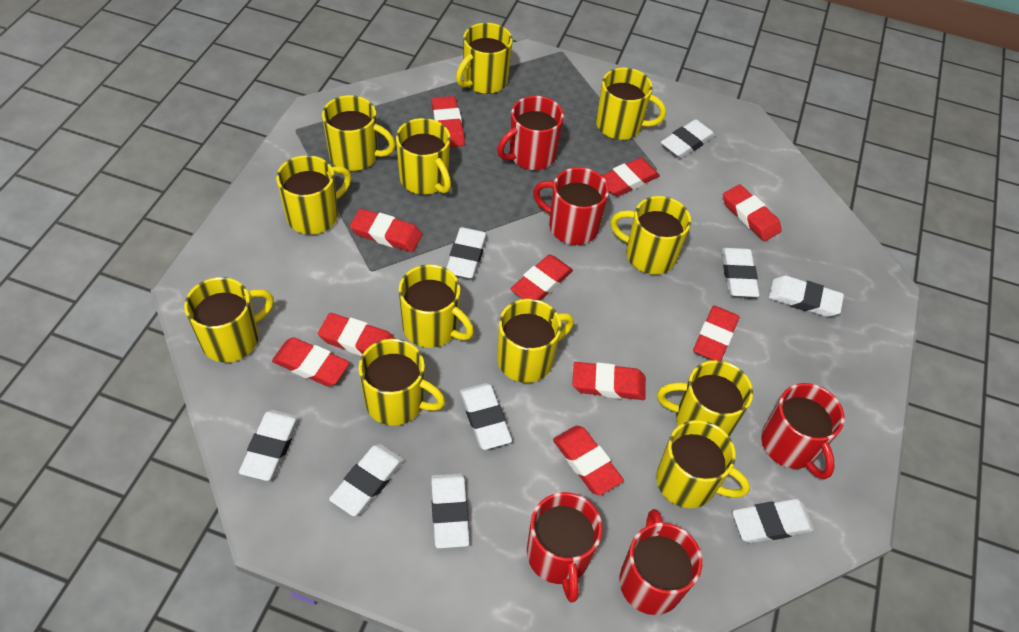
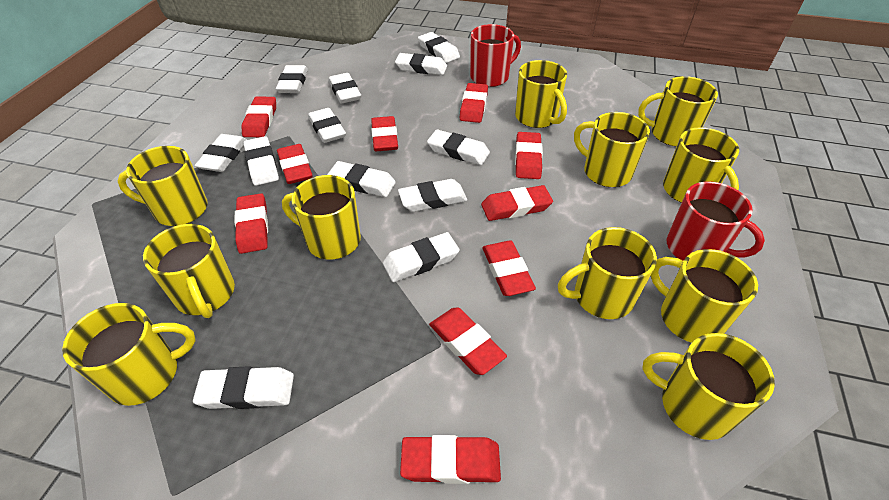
red mug: [497,96,564,170] [527,492,603,602] [533,167,609,245] [619,509,702,615] [761,383,844,479] = 5 -> [470,24,521,87] [667,181,765,261] = 2
white eraser: [239,410,299,481] [329,444,404,516] [431,473,470,548] [446,227,487,278] [460,383,512,450] [661,119,715,158] [722,248,759,297] [732,499,814,543] [769,276,844,317] = 9 -> [193,366,294,409] [195,134,247,172] [244,136,279,186] [276,65,308,93] [308,108,346,143] [327,161,396,197] [329,73,361,104] [383,232,460,282] [395,53,447,75] [398,179,467,212] [418,32,460,63] [427,129,490,165] = 12
yellow mug: [184,277,274,362] [276,155,351,234] [322,95,396,171] [358,339,445,426] [396,118,451,195] [399,264,474,348] [456,23,513,94] [497,299,574,383] [596,68,666,140] [611,196,691,274] [656,420,750,508] [657,360,753,437] = 12 -> [62,303,196,406] [118,146,208,226] [143,224,235,318] [282,175,361,259] [515,60,567,128] [558,227,657,319] [574,112,650,187] [638,76,718,147] [642,333,775,440] [651,249,758,343] [663,127,739,203] = 11

